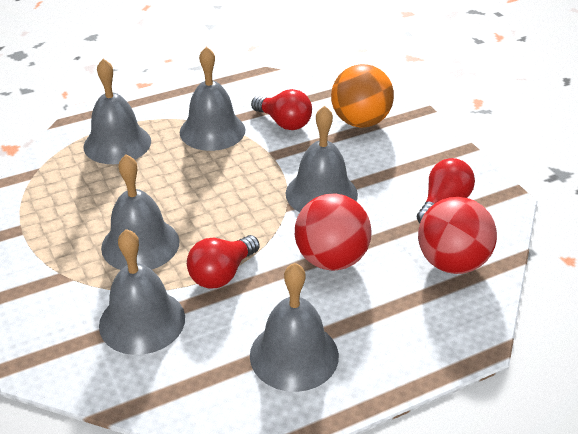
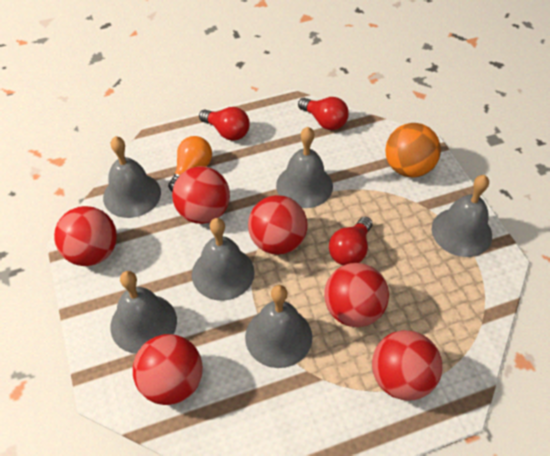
orange light bulb: none = 0 -> [168,136,212,192] = 1
red ball: [295,194,372,271] [418,197,497,274] = 2 -> [54,206,117,266] [133,334,203,405] [172,166,230,224] [248,195,307,255] [324,263,389,327] [372,330,442,401] = 6

